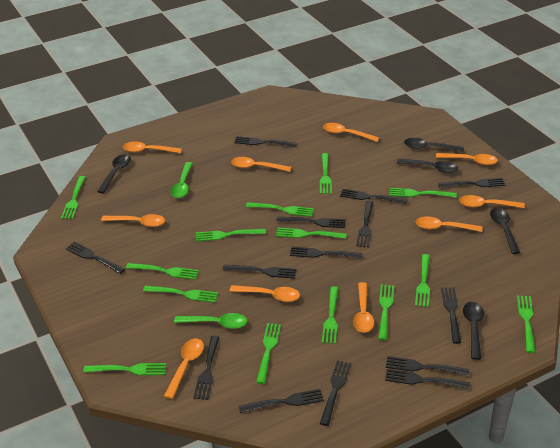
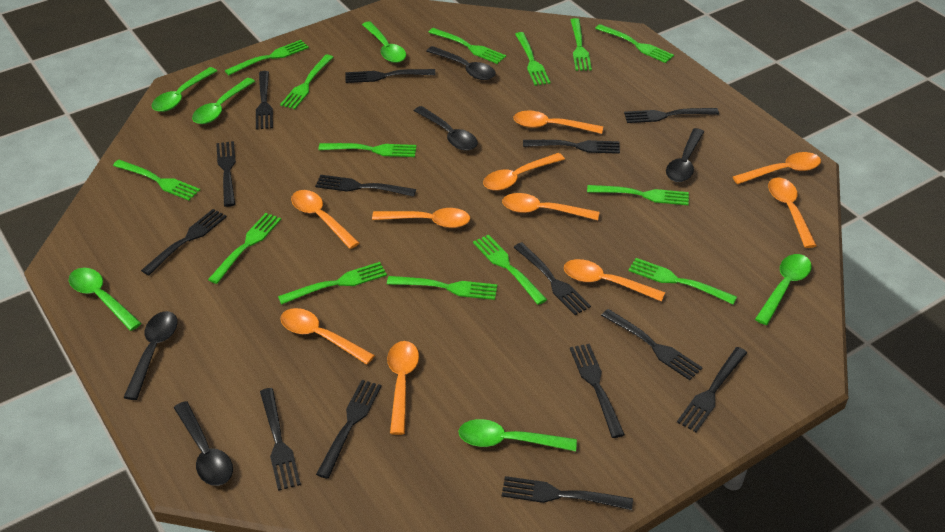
green spoon: [171,162,193,198] [174,313,247,329] = 2 -> [69,268,141,331] [152,67,217,112] [192,78,255,124] [362,21,406,63] [459,419,577,451] [755,254,812,325] = 6

